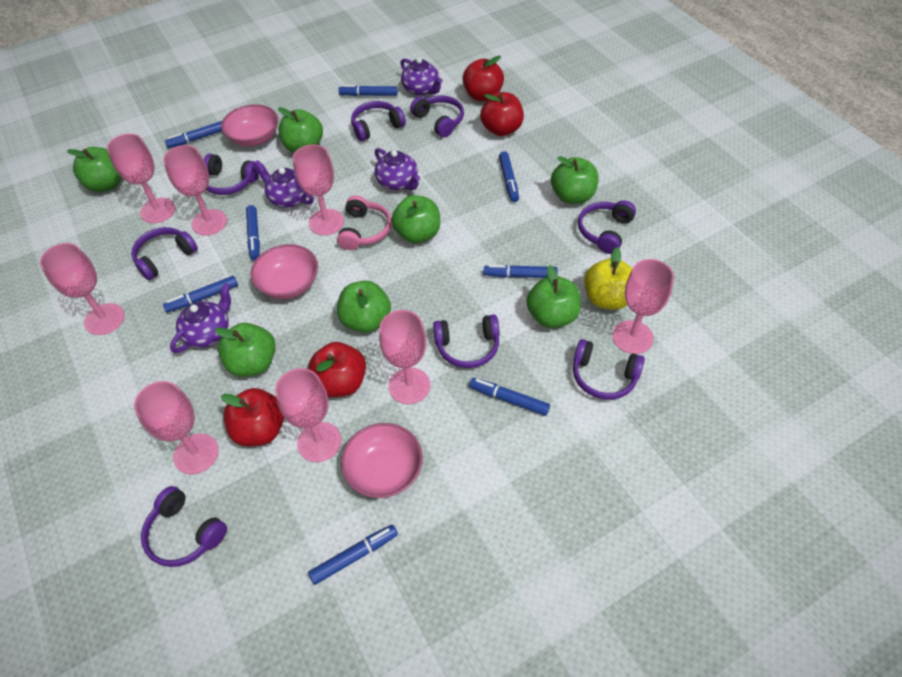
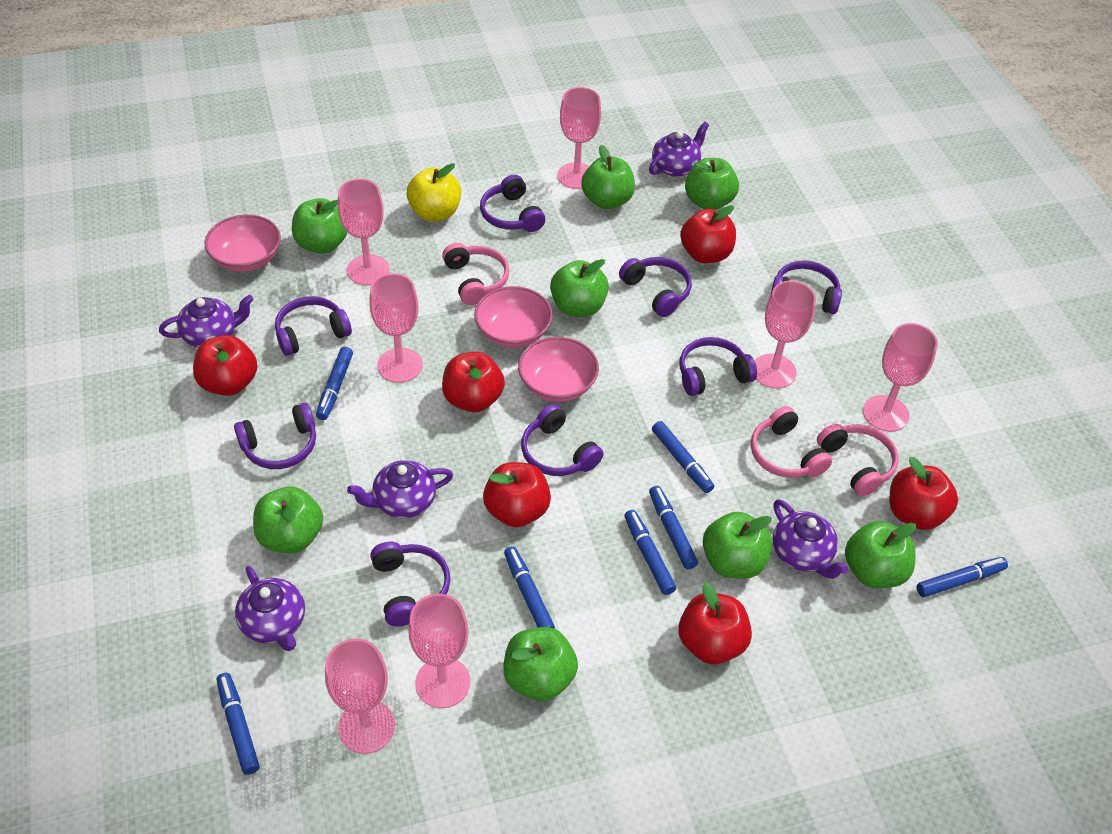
blue marker: [163,276,238,313] [165,121,222,148] [246,205,260,260] [308,525,398,585] [339,85,398,96] [469,378,550,416] [484,265,558,278] [499,152,519,202] = 8 -> [217,673,260,775] [316,347,353,420] [504,546,555,629] [624,510,676,595] [649,486,698,570] [652,421,714,493] [917,557,1008,597] = 7
green apple: [67,147,121,192] [215,323,276,377] [278,107,323,153] [337,280,391,333] [391,195,440,243] [526,265,581,328] [551,156,599,204] = 7 -> [253,487,323,553] [292,198,348,254] [503,627,578,701] [550,259,609,317] [581,145,635,209] [685,158,739,210] [703,512,772,579] [845,521,916,588] = 8
pink goblet: [40,243,124,335] [107,134,176,223] [134,381,219,475] [163,145,227,235] [275,368,341,462] [293,144,344,235] [379,310,430,404] [612,259,674,354] = 8 -> [325,638,395,754] [338,179,389,285] [369,273,423,383] [408,594,470,708] [558,87,601,189] [755,281,816,389] [863,323,938,432] = 7
pink headphones: [337,195,392,250] = 1 -> [442,243,509,305] [751,406,832,478] [817,424,898,497] = 3
purple teapot: [170,283,231,353] [254,160,314,208] [374,148,420,190] [400,57,443,96] = 4 -> [159,295,254,347] [235,566,305,651] [347,460,453,518] [649,122,709,177] [773,499,848,579] = 5
red apple: [221,388,284,446] [308,342,366,397] [462,56,504,101] [480,92,524,136] = 4 -> [193,335,258,396] [442,352,505,412] [483,462,551,527] [678,582,752,664] [680,205,736,263] [889,457,958,530] = 6

